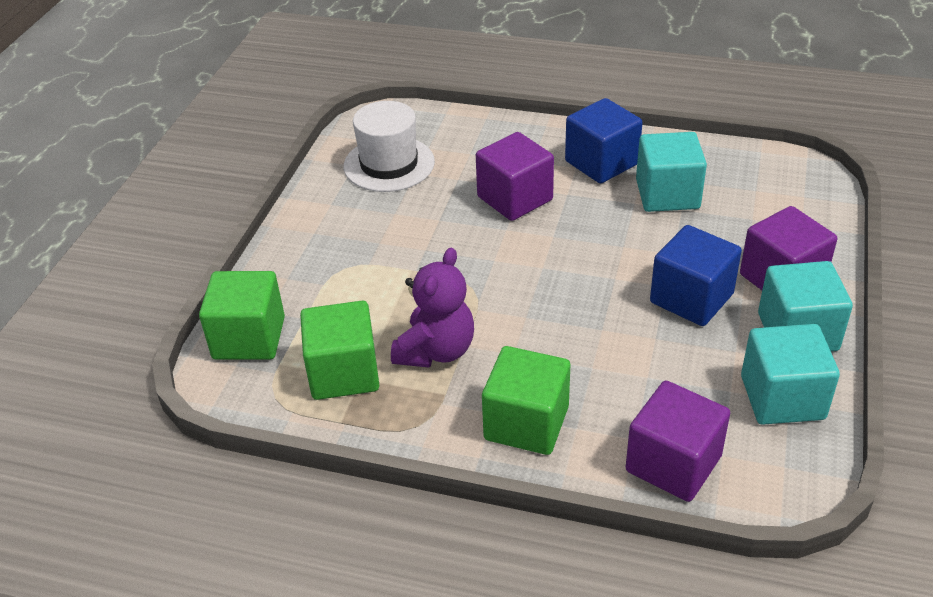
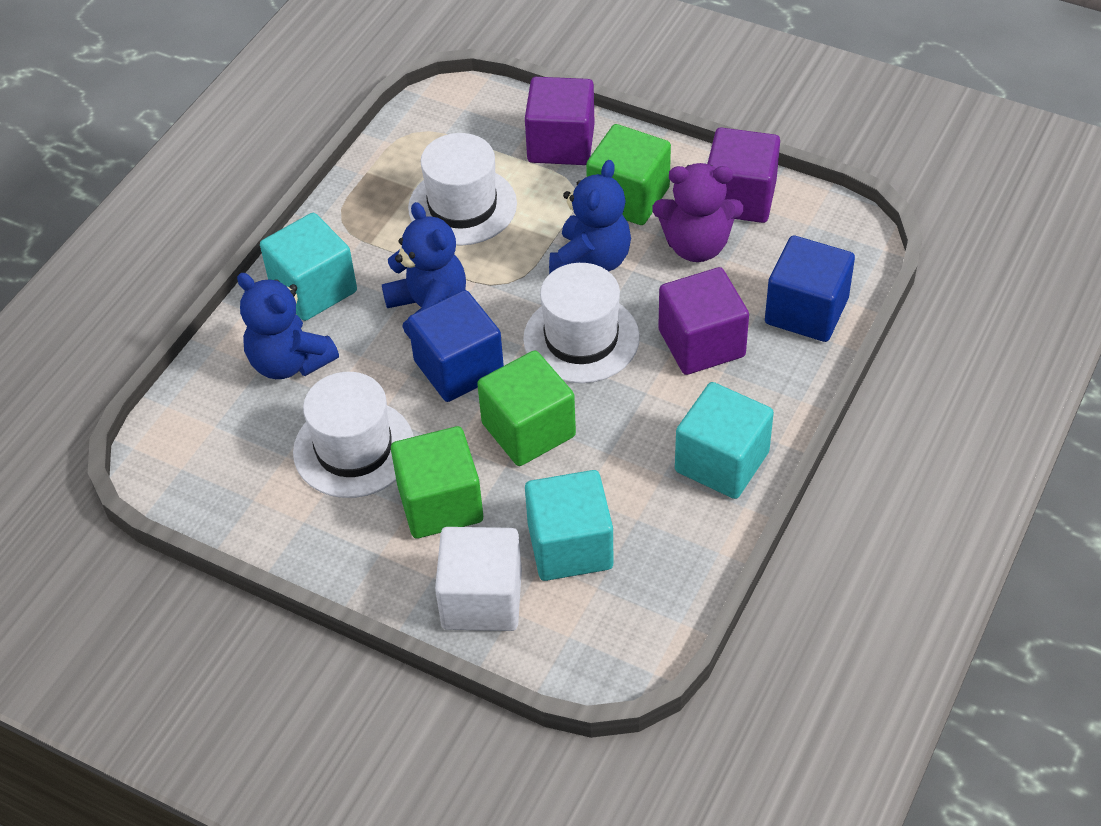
blue teddy bear: none = 0 -> [237,273,339,379] [382,202,466,338] [549,160,631,274] = 3
white cube: none = 0 -> [435,527,522,631] = 1
white hat: [343,101,435,192] = 1 -> [293,372,414,498] [408,133,517,246] [523,263,640,383] = 3

